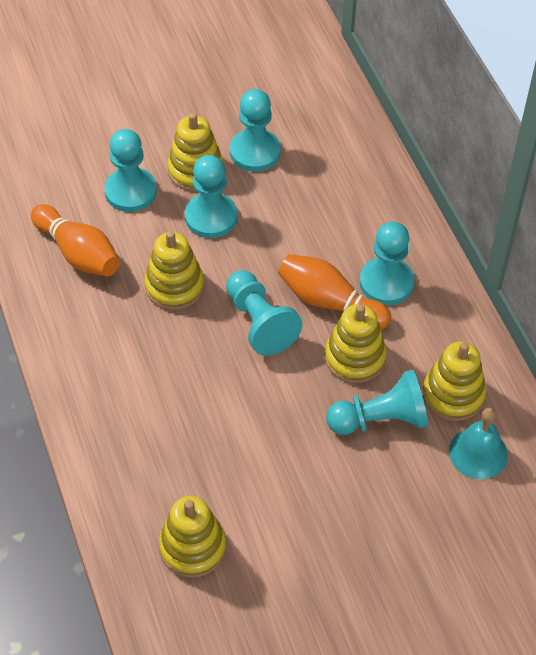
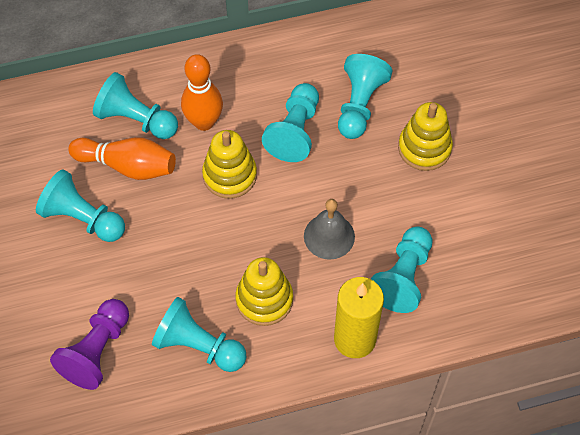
grey bell: none = 0 -> [304,199,355,260] = 1
purple pawn: none = 0 -> [50,299,129,390] = 1
turquoise bell: [449,408,508,479] = 1 -> none = 0
yellow candle: none = 0 -> [334,277,384,358] = 1
yellow stacking toy: [144,231,204,310] [159,496,226,578] [167,113,223,191] [325,304,387,383] [423,341,486,421] = 5 -> [202,130,257,199] [235,257,293,326] [398,102,453,171] = 3

